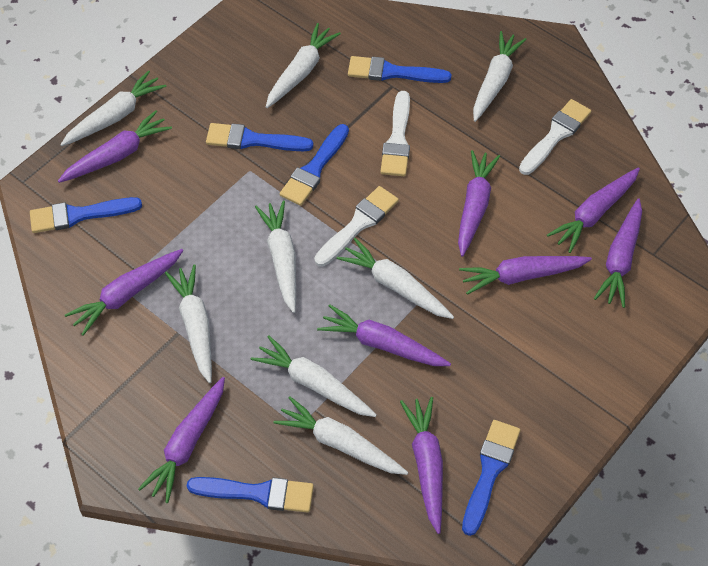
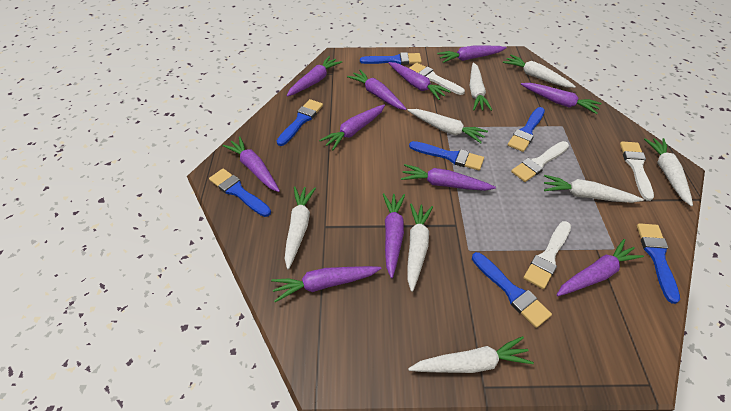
blue brush: [30,197,142,233] [187,477,314,513] [206,123,313,151] [280,124,349,206] [348,56,451,83] [462,420,520,536] = 6 -> [209,169,271,217] [277,99,323,146] [360,52,422,65] [409,141,484,170] [472,252,552,328] [508,107,545,152] [637,223,680,304] = 7
purple carrot: [58,110,172,183] [65,249,183,336] [138,377,225,503] [317,304,451,366] [400,397,443,534] [458,150,500,257] [459,256,592,295] [547,168,640,253] [594,198,642,308] = 9 -> [222,136,280,192] [271,266,382,302] [287,56,342,97] [319,104,385,150] [347,70,407,110] [383,193,405,278] [389,62,451,100] [401,164,496,191] [437,46,507,63] [521,83,602,114] [557,239,644,296] = 11
white brush: [314,186,399,267] [380,91,410,176] [519,99,591,175] = 3 -> [409,63,465,95] [511,141,569,182] [523,221,571,289] [620,141,654,201] = 4

